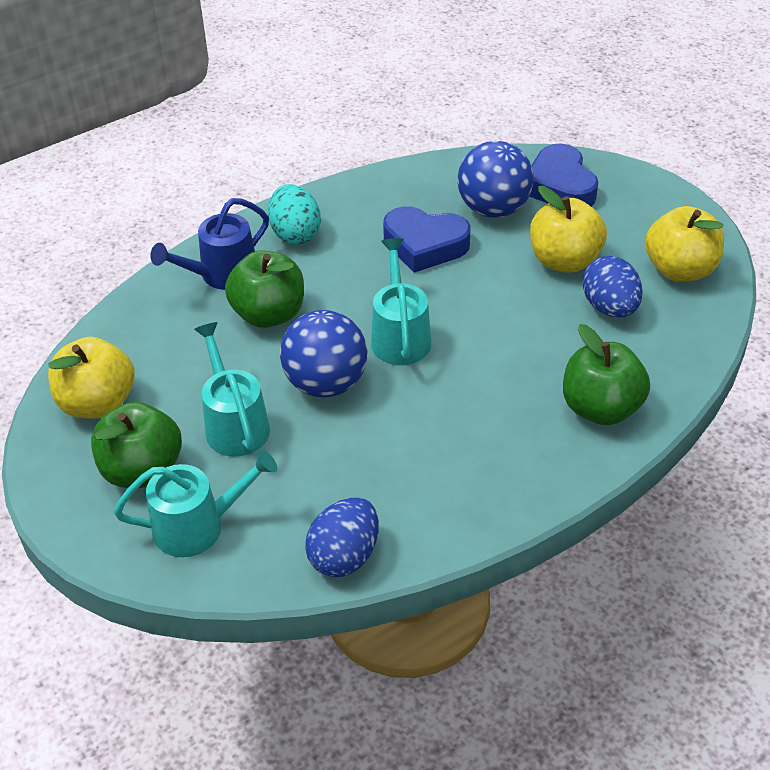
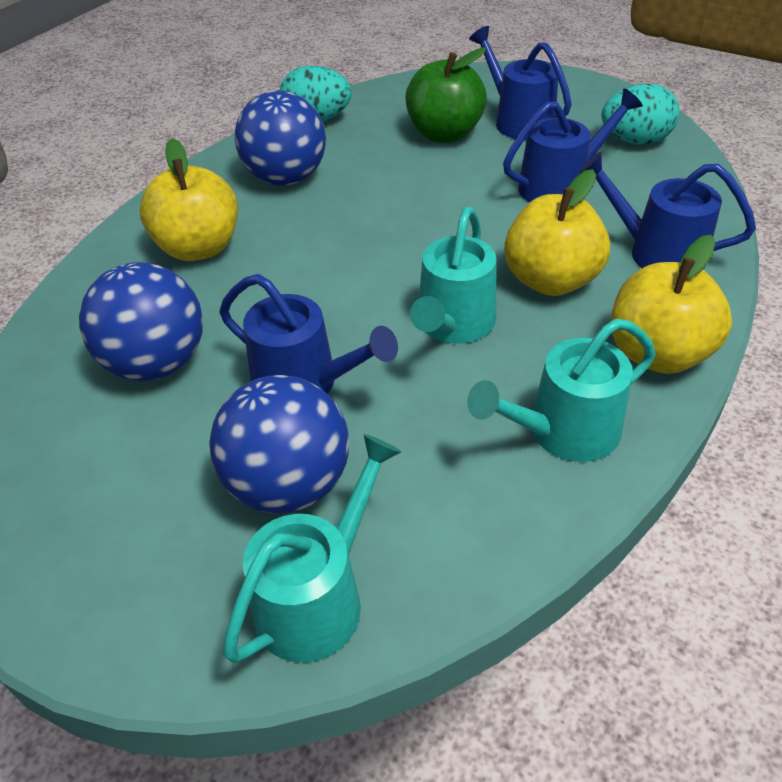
blue ball: [280,310,367,397] [458,141,533,218] = 2 -> [79,262,203,381] [209,375,349,514] [235,91,326,186] = 3
blue egg: [305,497,379,577] [583,256,643,318] = 2 -> none = 0
blue heart: [383,206,471,273] [529,144,598,206] = 2 -> none = 0
blue watering can: [151,198,269,290] = 1 -> [219,274,398,394] [469,26,572,140] [503,88,643,202] [578,152,756,270] = 4
green apple: [91,402,182,488] [225,250,304,328] [563,324,650,425] = 3 -> [405,48,487,143] = 1
turquoise egg: [268,184,321,244] = 1 -> [279,65,351,121] [602,84,679,144] = 2

